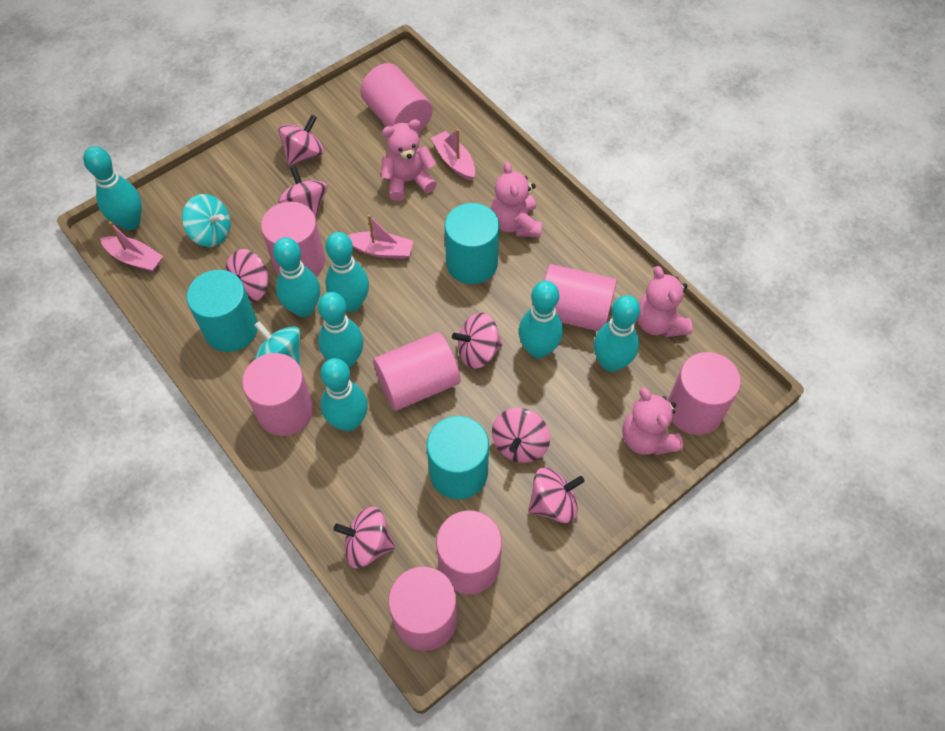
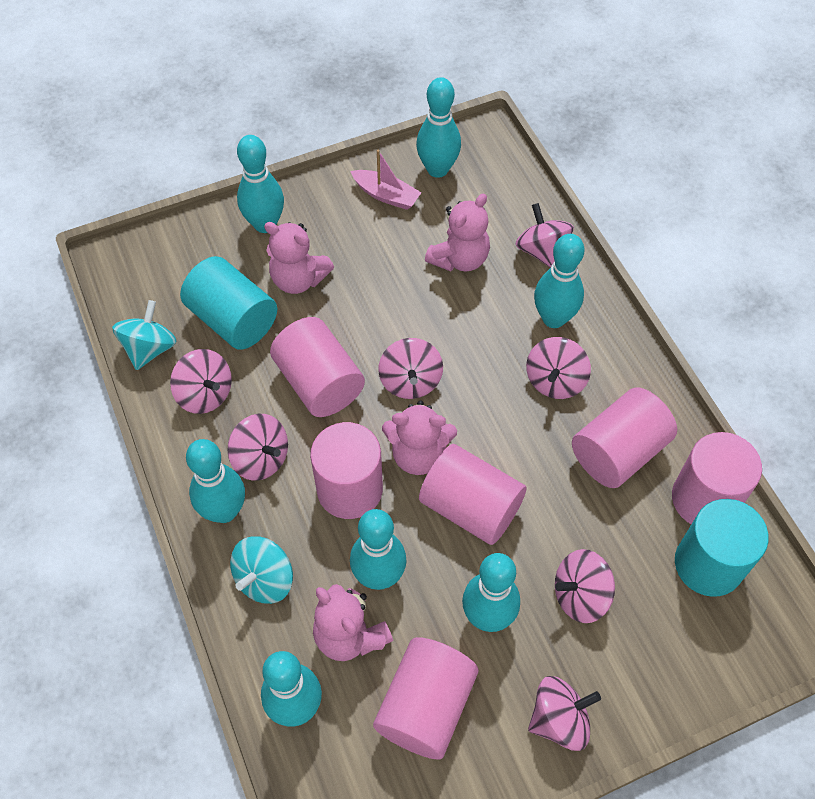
pink boat: [100,222,163,272] [347,215,413,259] [431,129,475,181] = 3 -> [350,150,421,210] = 1
pink cylinder: [242,353,314,436] [261,202,325,276] [360,63,433,133] [373,332,461,411] [388,567,457,651] [436,510,502,594] [544,264,617,331] [668,352,741,435] = 8 -> [270,317,365,417] [310,422,383,519] [373,637,478,759] [419,444,527,545] [572,387,677,488] [672,432,762,524] = 6
turquoise cylinder: [187,270,258,352] [427,416,489,499] [445,203,499,284] = 3 -> [180,256,277,350] [675,499,769,597] = 2

